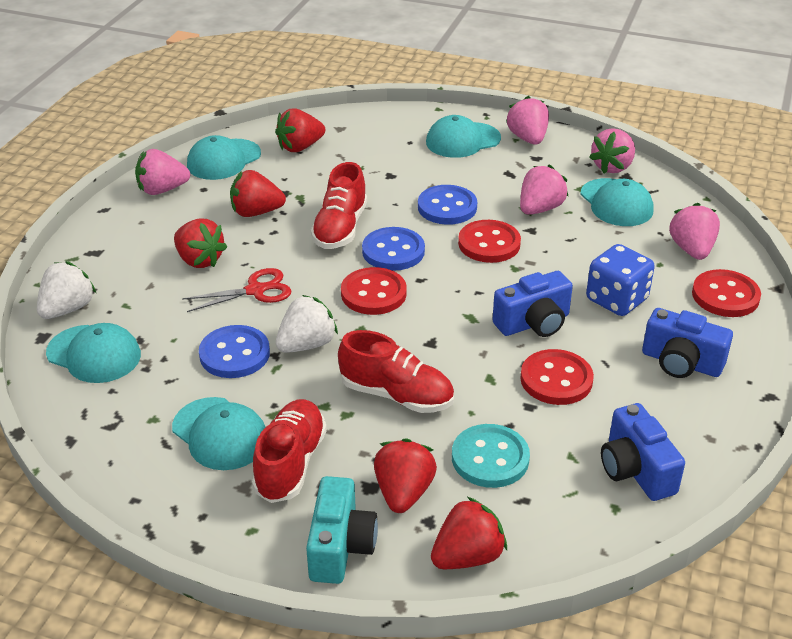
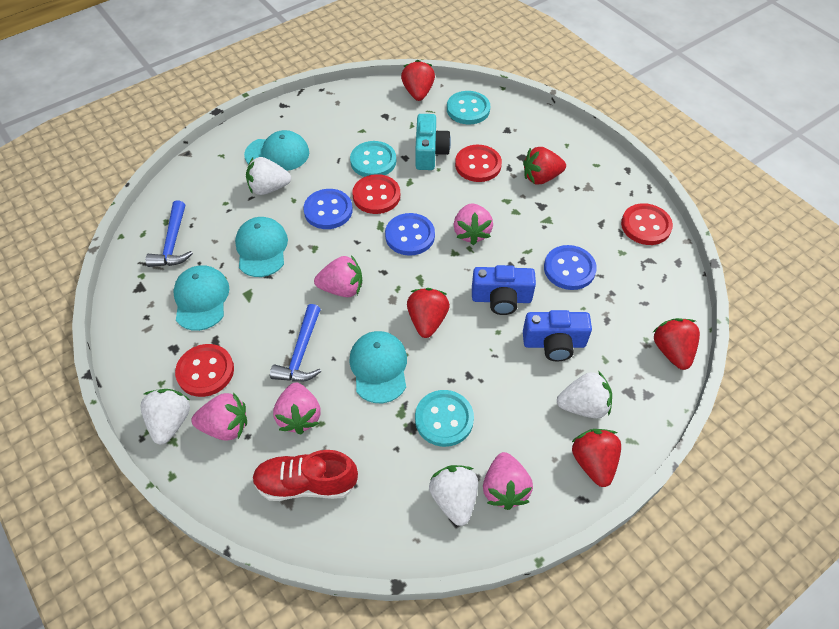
blue camera: [492,271,573,337] [601,403,685,501] [642,308,733,378] = 3 -> [472,265,536,315] [523,310,592,362] = 2
blue dice: [586,244,655,316] = 1 -> none = 0
blue hammer: none = 0 -> [146,200,193,267] [270,304,321,382] = 2
red scissors: [182,268,292,312] = 1 -> none = 0
red shoe: [252,399,327,503] [311,162,367,249] [338,330,454,413] = 3 -> [252,450,358,501] = 1
turquoise button: [452,424,530,488] = 1 -> [350,141,396,177] [415,390,474,447] [447,91,490,124] = 3
turquoise cap: [46,323,141,383] [172,397,266,470] [187,135,261,180] [426,115,501,158] [580,178,654,226] = 5 -> [173,265,229,331] [235,217,288,277] [244,130,309,171] [349,331,407,403] = 4
white strawberry: [37,261,96,319] [276,295,338,353] = 2 -> [140,389,190,445] [246,157,291,195] [429,465,478,526] [557,371,612,418] = 4

